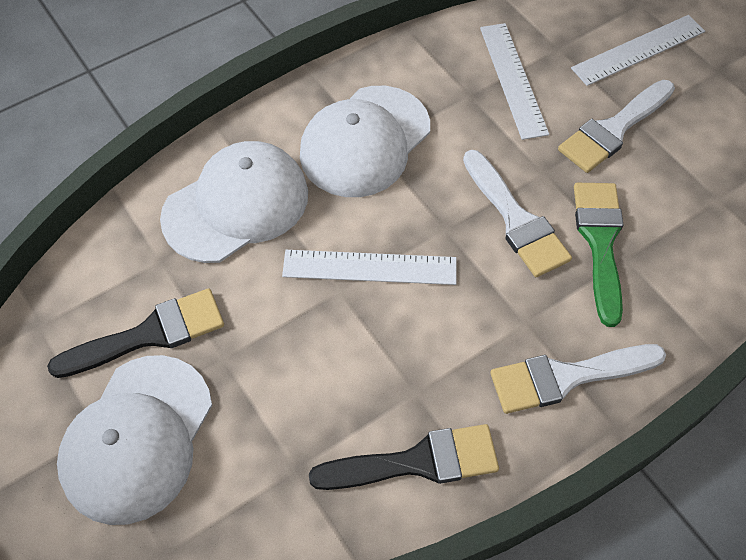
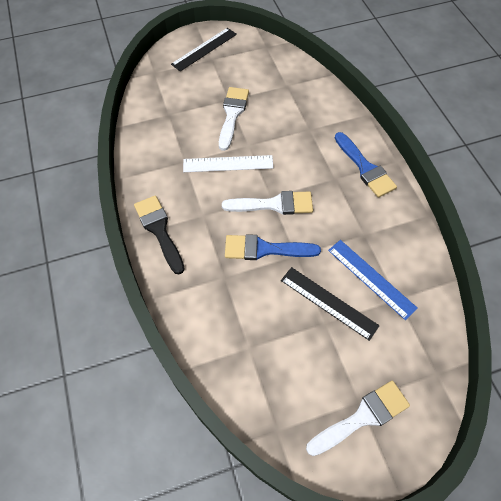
black brush: [47,288,224,378] [309,424,499,490] = 2 -> [134,196,185,274] = 1
black ruler: none = 0 -> [171,28,237,71] [281,267,379,341] = 2
blue brush: none = 0 -> [225,234,321,260] [335,132,397,197] = 2
blue ruler: none = 0 -> [328,240,418,320] = 1
green brush: [574,183,623,327] = 1 -> none = 0
white cap: [57,355,212,525] [160,141,308,263] [300,86,430,197] = 3 -> none = 0
white ruler: [282,250,457,285] [480,23,549,140] [571,15,705,86] = 3 -> [183,155,273,172] = 1

